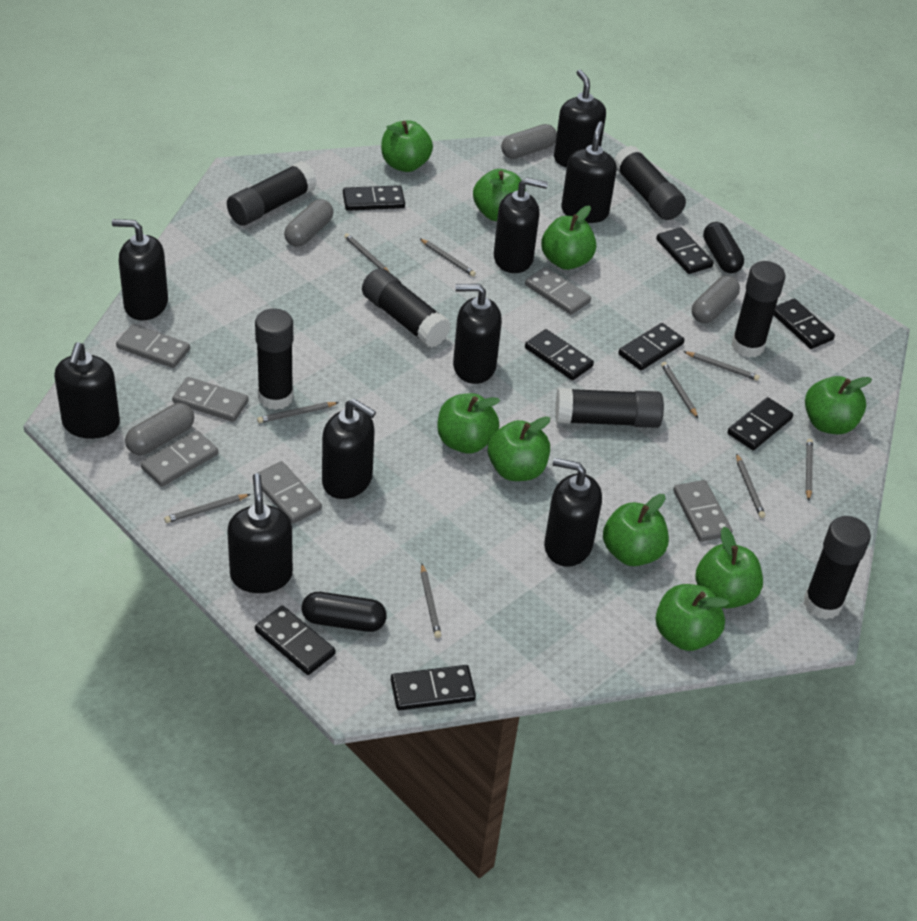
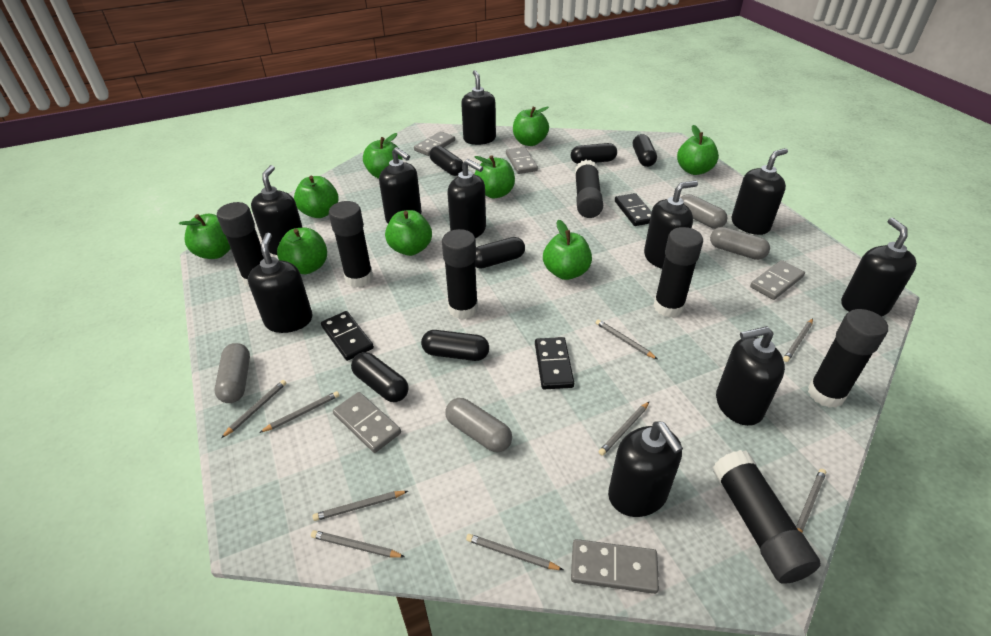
black capsule: [302,592,387,632] [703,222,744,273] = 2 -> [351,352,408,402] [421,330,489,361] [430,146,463,176] [475,237,525,269] [571,143,617,164] [633,134,657,167] = 6
black domino: [255,605,336,675] [343,185,405,211] [391,665,476,710] [525,329,594,380] [618,323,684,370] [656,227,714,274] [727,397,793,450] [774,299,835,349] = 8 -> [321,311,374,361] [535,337,574,390] [615,193,651,226] = 3
black soap dispenser: [54,342,120,439] [112,219,168,321] [227,473,293,593] [322,399,376,499] [453,284,502,384] [494,177,548,273] [544,458,602,566] [554,70,606,167] [561,122,617,223] = 9 -> [248,233,313,333] [251,165,303,255] [379,147,422,223] [448,159,486,238] [461,70,496,145] [608,421,683,517] [644,181,698,269] [716,326,785,426] [732,148,788,235] [841,218,917,317] = 10
grey domino: [116,324,190,368] [141,431,218,487] [172,377,249,422] [258,461,322,524] [525,267,591,315] [673,480,733,542] = 6 -> [333,392,401,453] [414,131,455,156] [506,147,538,174] [571,539,659,594] [750,260,805,300] = 5

